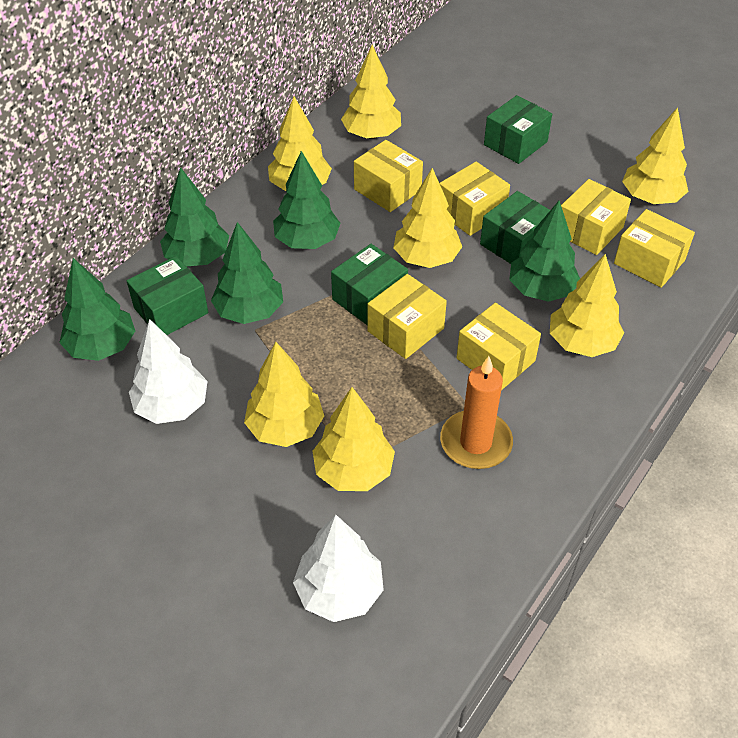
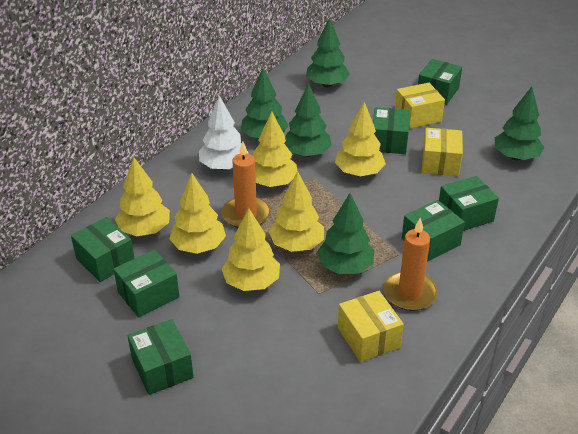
green box: [127,256,208,335] [331,244,408,325] [480,191,550,264] [484,95,552,164] = 4 -> [71,217,135,282] [114,250,180,318] [128,319,194,395] [373,107,410,154] [402,200,465,262] [418,59,462,105] [439,176,499,231] = 7
orange candle: [440,356,513,469] = 1 -> [222,142,270,228] [383,217,438,311] = 2
white tree: [129,319,207,424] [293,515,384,622] = 2 -> [199,95,248,170] = 1
yellow box: [354,140,423,212] [367,274,447,359] [439,162,510,236] [457,303,541,390] [561,179,631,255] [614,209,695,288] = 6 -> [338,291,404,362] [395,83,445,129] [422,128,463,176] = 3
yellow tree: [244,342,324,447] [268,96,332,191] [313,387,395,491] [341,45,401,139] [393,168,462,268] [550,254,624,357] [622,107,689,204] = 7 -> [115,157,170,236] [169,173,226,254] [222,208,280,291] [253,112,297,187] [269,171,324,252] [335,102,386,176] = 6

